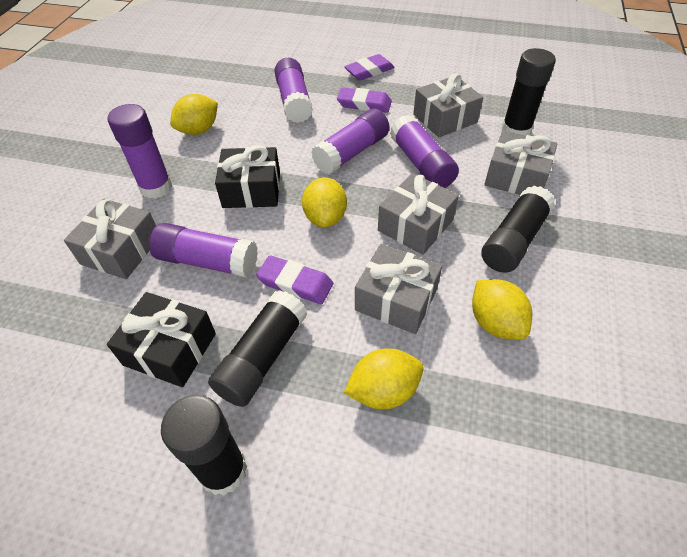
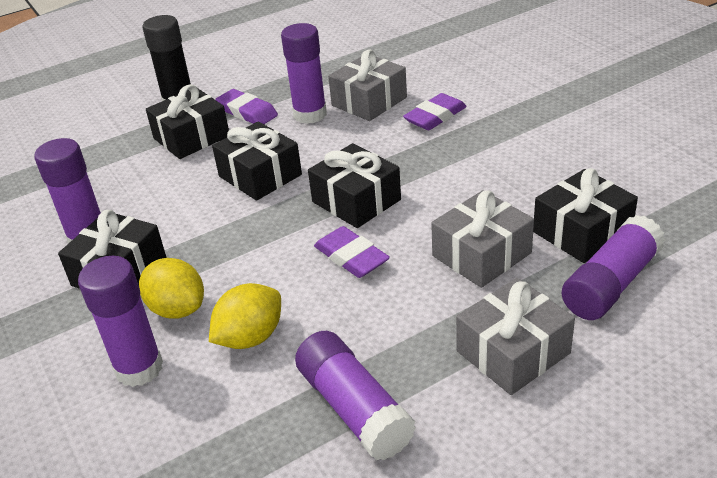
black gift: [107,292,216,387] [215,145,280,208] = 2 -> [58,210,166,289] [146,84,229,159] [212,121,302,201] [308,143,401,228] [533,168,638,263] = 5
black glue stick: [161,395,247,495] [208,290,307,407] [481,186,555,273] [502,48,556,135] = 4 -> [143,15,191,101] = 1
grey gift: [64,199,156,279] [355,244,442,334] [378,173,459,255] [413,73,483,137] [484,130,557,195] = 5 -> [328,49,407,121] [431,190,534,288] [456,278,575,395] = 3
yellow lemon: [170,94,218,135] [302,177,347,227] [344,348,424,409] [472,279,532,340] = 4 -> [139,258,204,319] [209,283,281,349] = 2

